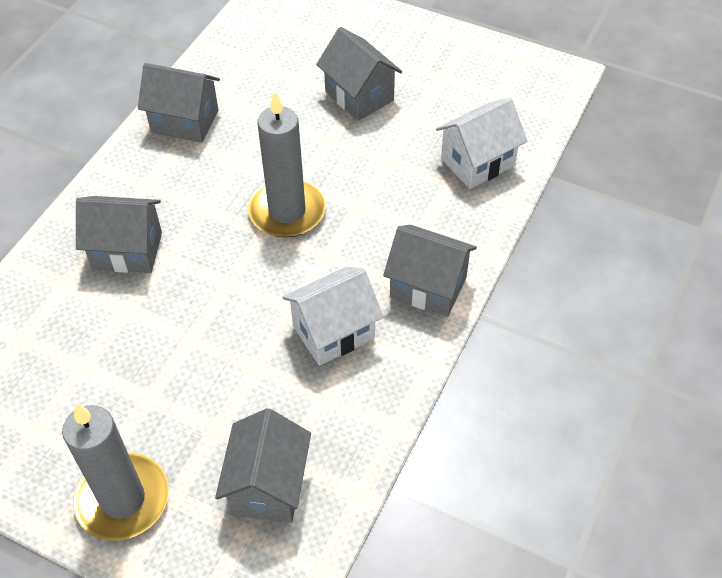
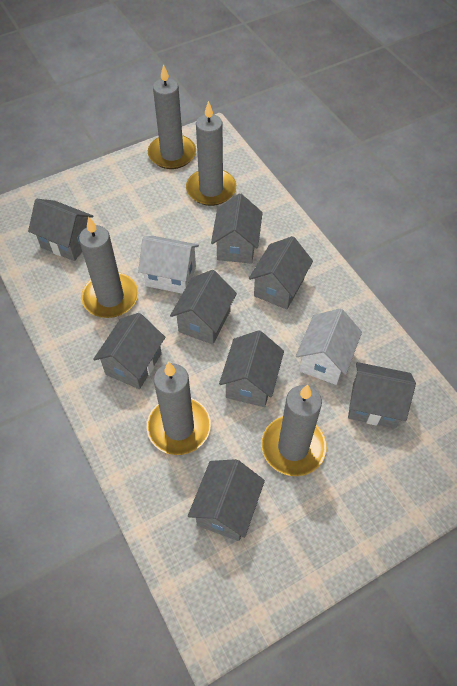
grey candle: [62,403,169,541] [248,92,326,238] = 2 -> [79,216,138,318] [147,361,211,455] [148,64,196,169] [186,101,236,206] [261,385,327,476] = 5
grey house: [76,196,162,273] [138,63,220,143] [215,408,311,523] [316,27,402,121] [383,225,477,317] = 5 -> [28,199,94,261] [93,313,165,389] [170,270,237,345] [188,459,265,541] [211,193,263,264] [219,330,284,407] [249,236,313,309] [348,362,416,429] = 8

